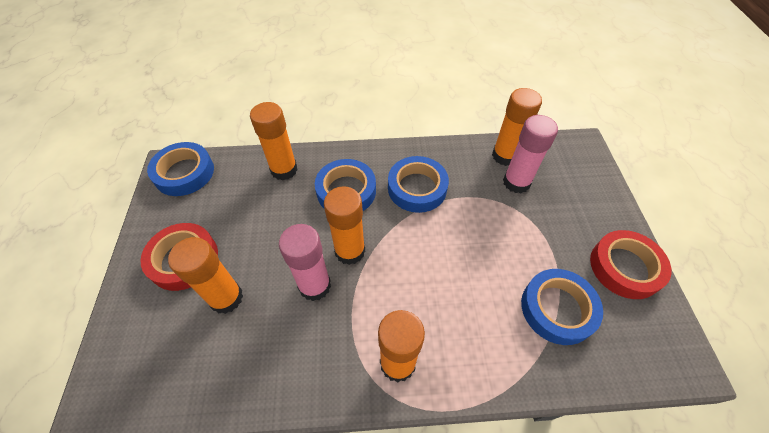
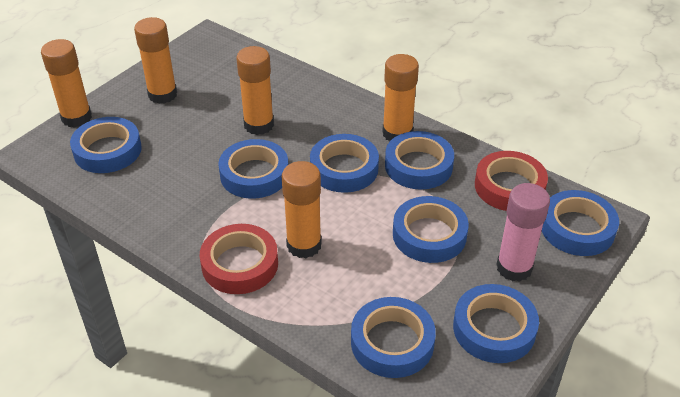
blue tape: [147,142,214,196] [315,159,376,211] [388,156,449,213] [521,269,603,345] = 4 -> [70,117,142,173] [218,139,288,199] [310,134,379,193] [351,297,436,378] [385,131,454,190] [393,196,469,263] [453,284,539,363] [542,190,619,256] = 8
pink glue stick: [279,224,331,301] [503,115,558,193] = 2 -> [496,183,550,282] = 1

